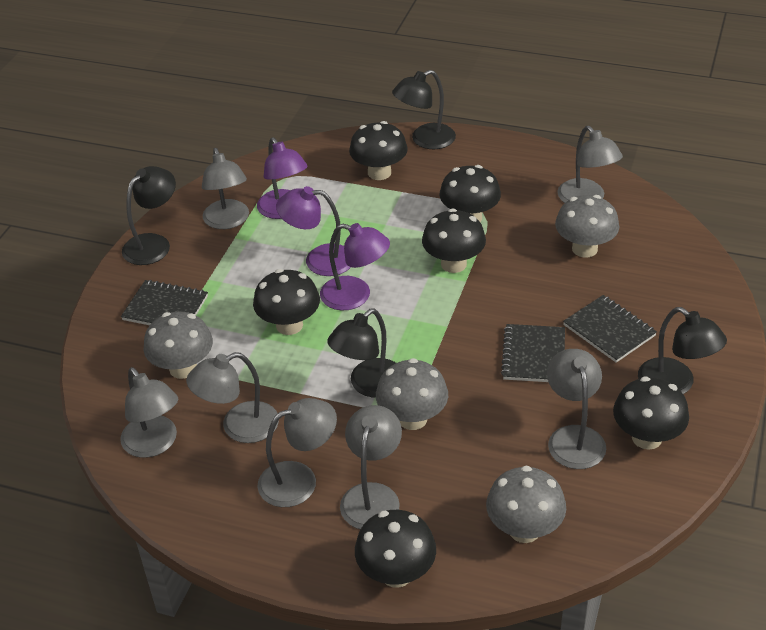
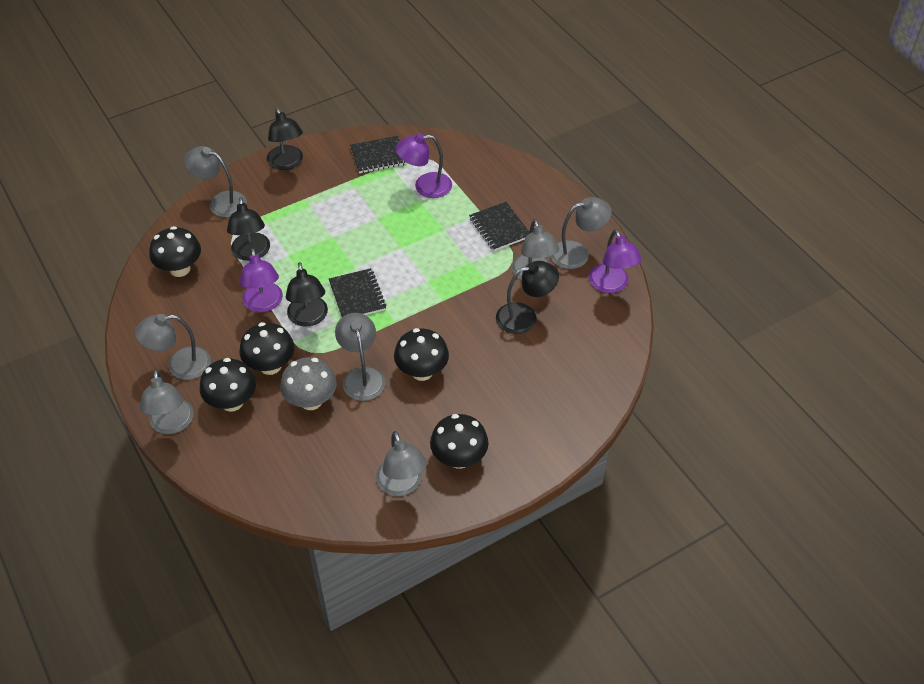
black mushroom: [253,269,320,335] [349,121,408,180] [355,510,436,588] [422,208,486,273] [440,165,501,222] [613,377,689,450] = 6 -> [149,226,201,277] [200,358,256,412] [239,322,295,375] [394,328,449,381] [430,414,489,469] = 5
grey mushroom: [143,312,213,379] [376,358,448,430] [486,466,566,543] [555,195,619,258] = 4 -> [280,357,337,410] = 1

